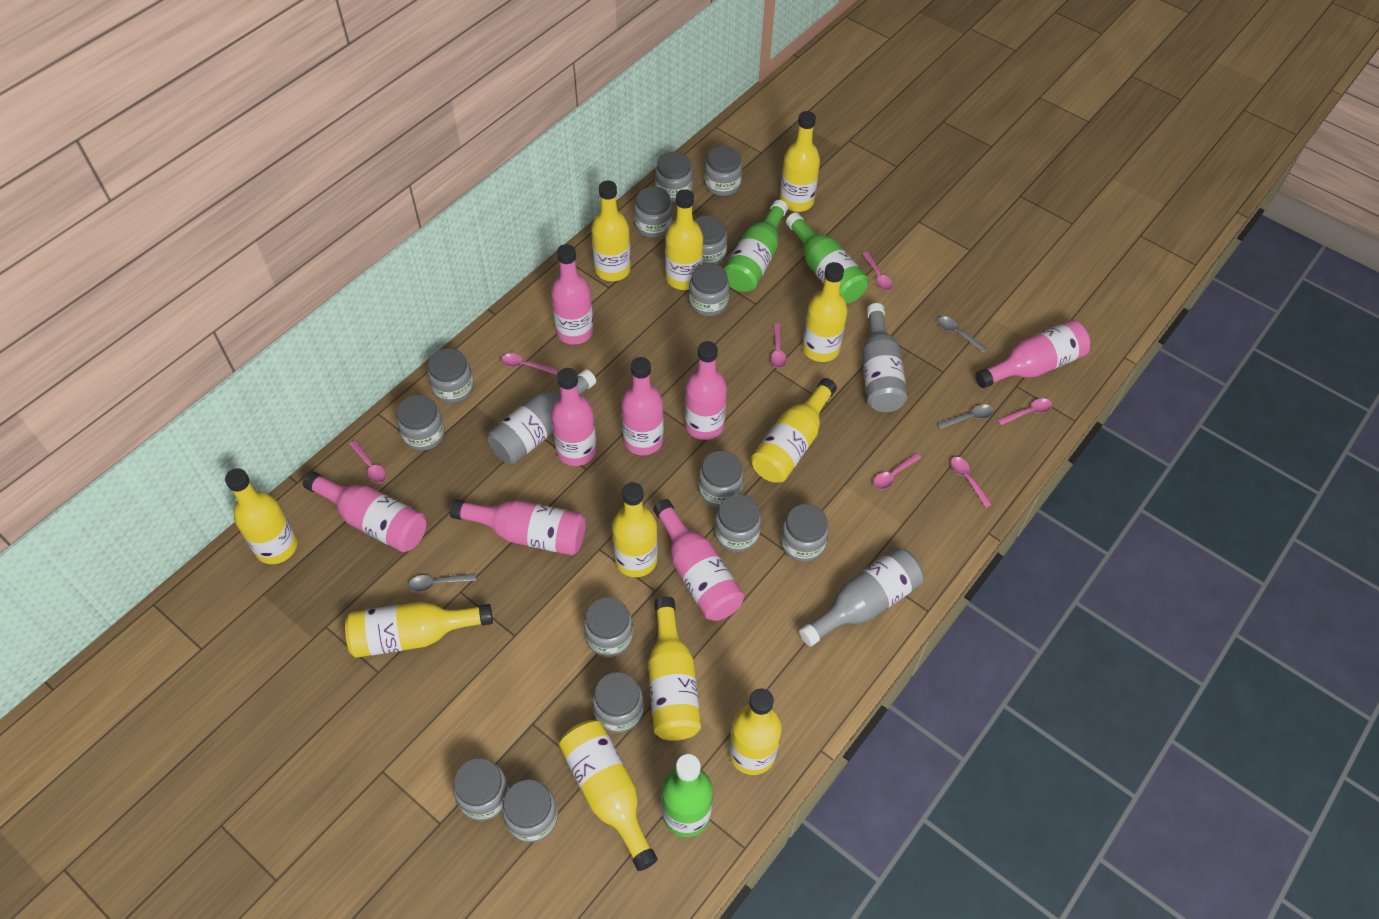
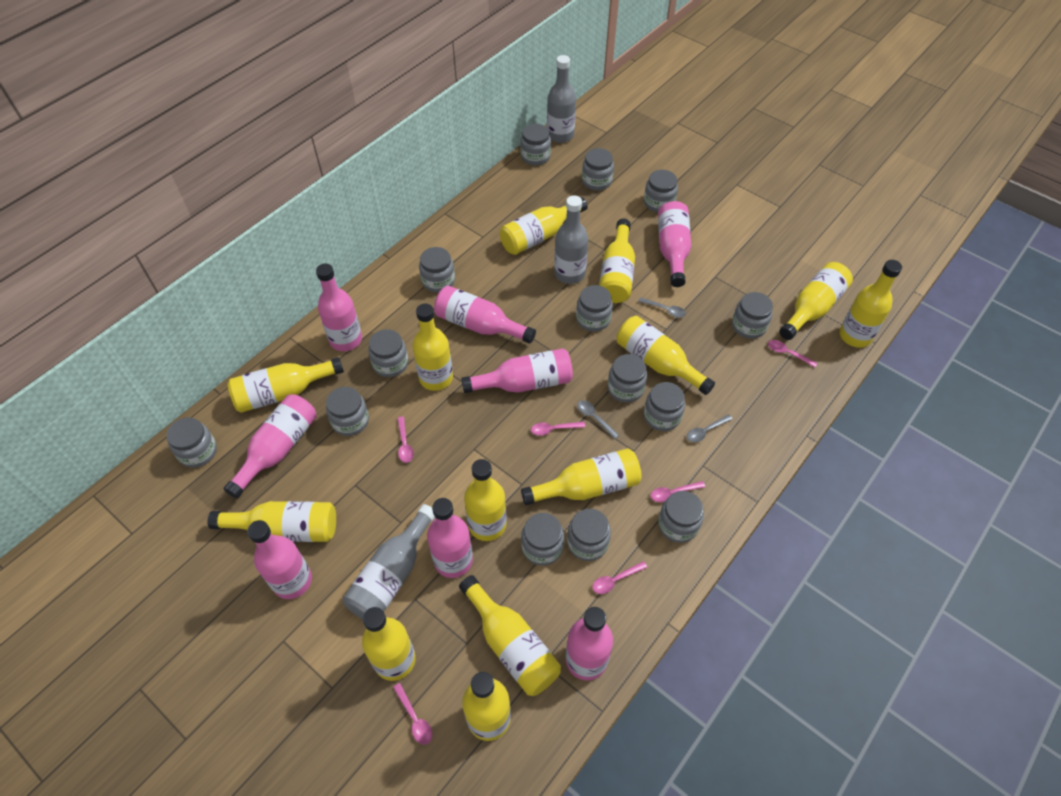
green bottle: [662,754,713,837] [724,200,788,292] [786,212,869,303] = 3 -> none = 0
pink spoon: [349,440,387,483] [501,353,559,375] [771,323,787,368] [863,252,893,291] [873,453,921,489] [950,457,992,508] [997,398,1052,425] = 7 -> [393,683,433,745] [397,417,414,463] [531,422,585,436] [592,561,648,594] [651,481,705,502] [768,340,817,367] = 6
yellow bottle: [225,468,297,564] [345,602,493,658] [559,720,658,871] [591,181,631,281] [612,482,658,577] [648,597,701,741] [665,189,703,290] [729,688,782,775] [751,378,837,482] [780,111,820,212] [802,262,848,362] = 11 -> [207,501,336,542] [227,357,344,413] [362,607,415,681] [412,303,453,391] [459,575,561,696] [462,672,511,741] [464,459,507,541] [500,197,588,255] [521,448,642,506] [599,219,635,303] [617,316,715,395] [779,262,853,340] [839,260,902,348] = 13

